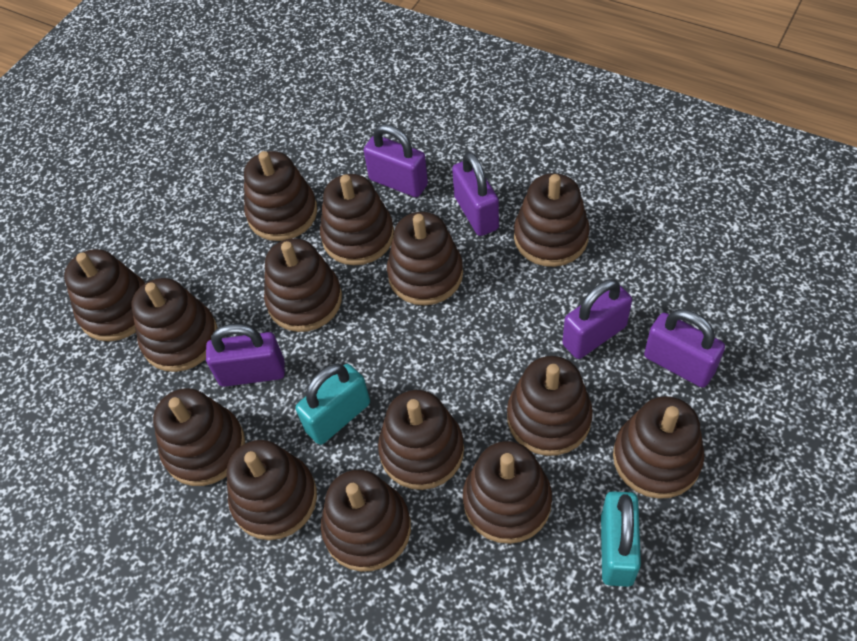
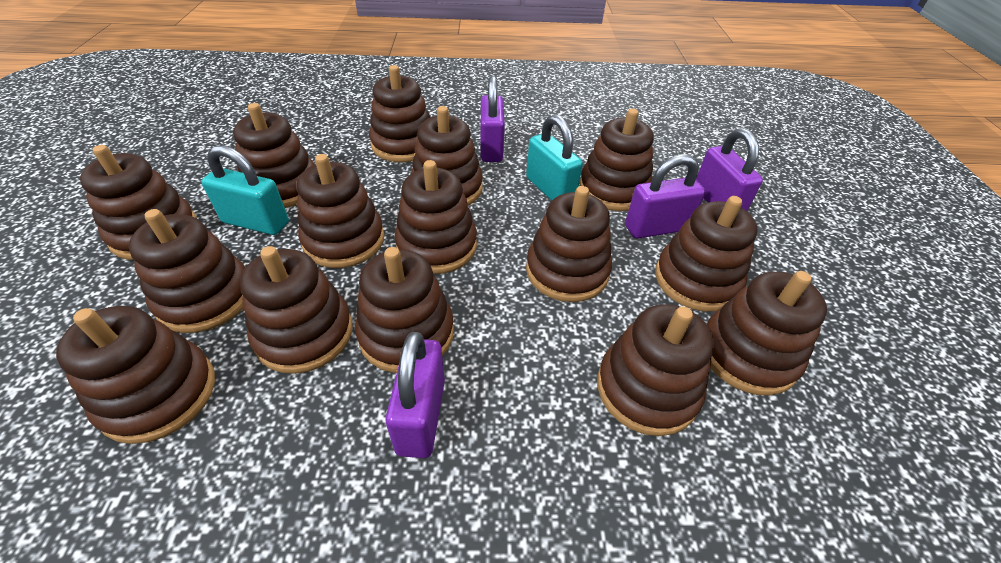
brown stacking toy: [64,249,145,341] [131,278,218,372] [153,388,245,486] [227,440,317,540] [244,151,317,241] [264,238,342,332] [320,174,394,265] [321,470,411,572] [378,390,464,490] [387,212,463,305] [463,441,552,544] [507,356,593,456] [514,173,590,267] [613,396,704,499] = 14 -> [56,306,215,444] [80,145,197,260] [129,209,245,333] [233,103,315,208] [240,246,353,374] [297,154,384,268] [355,247,454,373] [369,65,430,162] [394,160,477,274] [411,106,483,206] [526,186,612,302] [579,109,654,211] [597,304,714,436] [655,196,757,312] [707,271,827,396] = 15
purple padlock: [206,324,285,387] [364,124,428,197] [452,152,499,236] [562,279,632,359] [644,309,725,388] = 5 -> [385,332,445,458] [481,76,505,162] [625,154,706,239] [696,128,763,211] = 4

